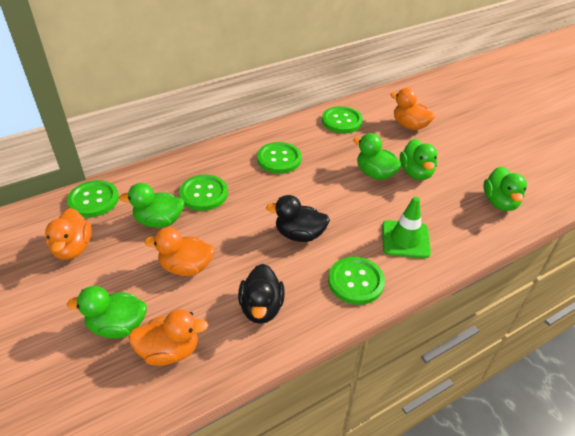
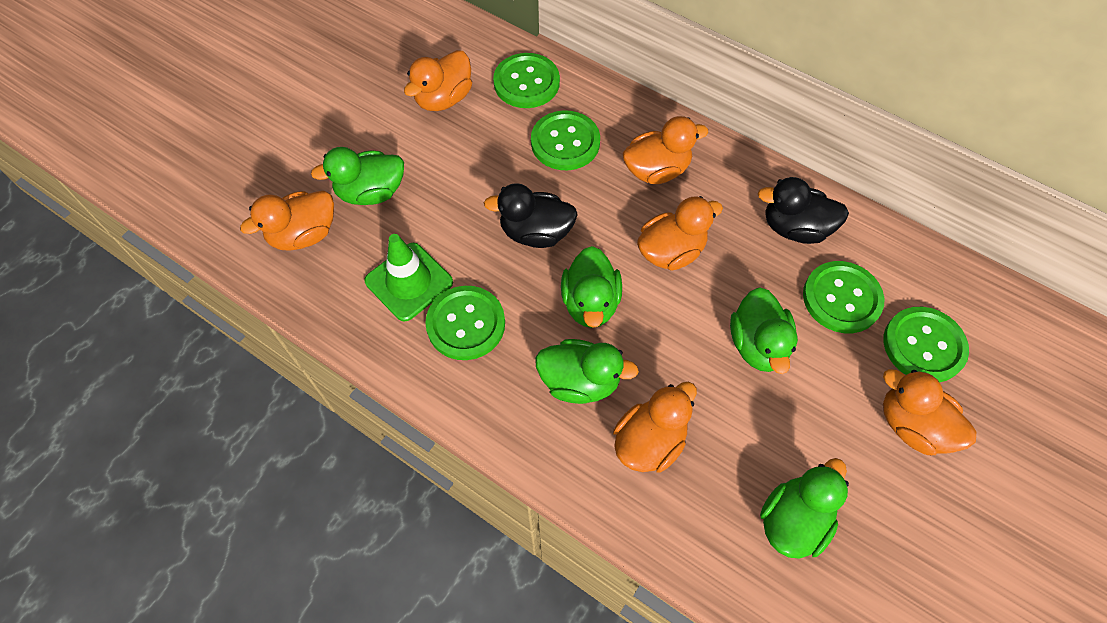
orange duck: [45,208,92,260] [128,309,208,366] [145,227,214,276] [390,88,435,130] = 4 -> [240,191,334,251] [404,50,472,111] [613,382,697,473] [622,116,708,184] [637,196,723,271] [883,369,976,455] = 6

